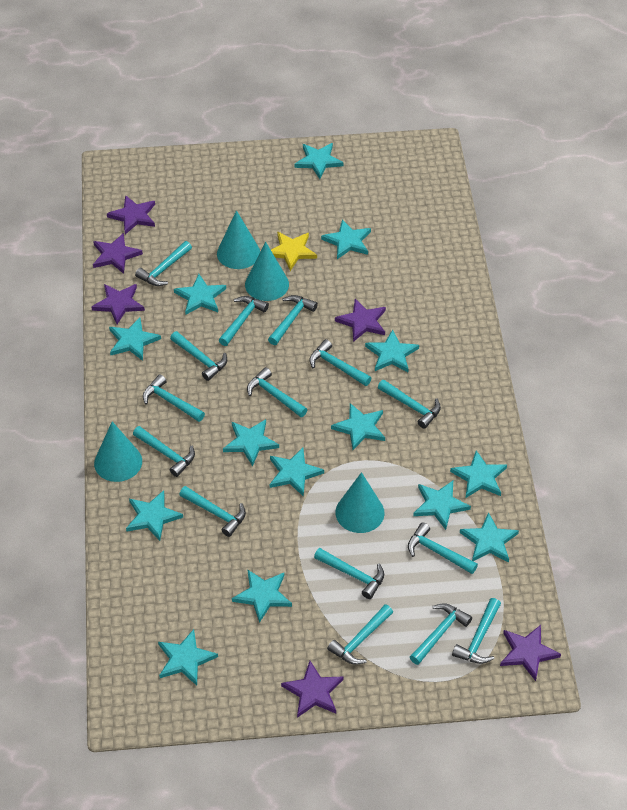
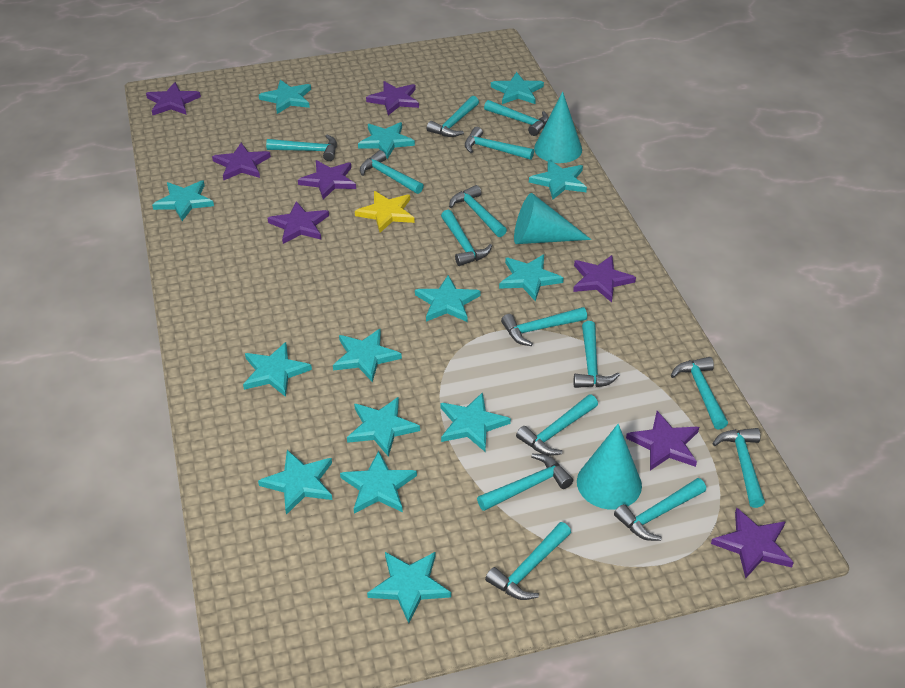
purple star: [91,284,145,324] [93,233,143,274] [107,195,155,234] [281,661,344,718] [335,299,386,342] [500,625,561,681] = 6 -> [146,82,201,115] [212,143,271,180] [268,201,329,244] [298,160,356,200] [366,81,419,115] [573,255,636,302] [626,411,699,471] [711,508,794,578] = 8
turquoise cone: [94,421,142,482] [217,210,260,269] [245,242,289,301] [335,472,385,533] = 4 -> [514,193,591,244] [534,92,582,163] [577,424,642,510] = 3

